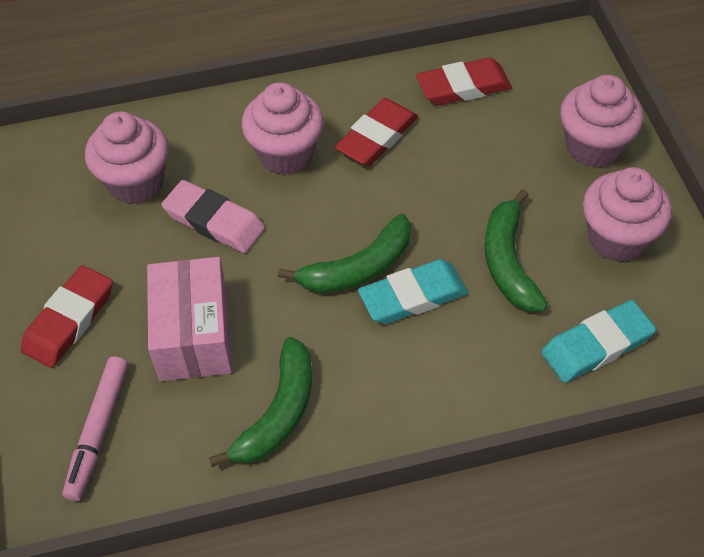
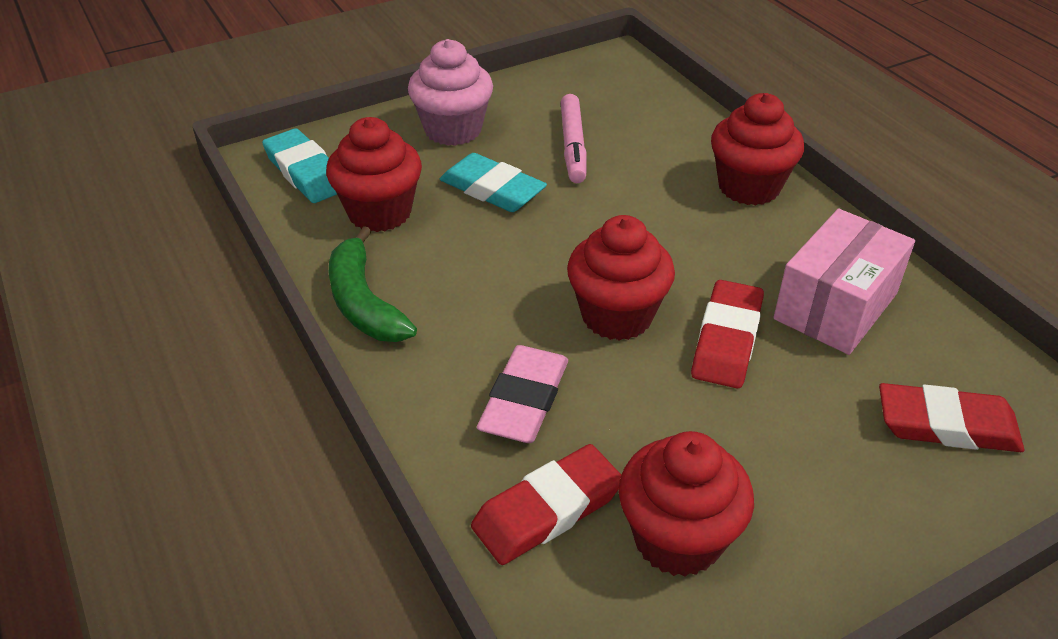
green banana: [209,337,312,467] [278,214,411,293] [485,189,548,311] = 3 -> [329,226,417,342] = 1
pink cupcake: [85,111,169,204] [242,82,324,175] [560,75,643,168] [583,167,672,262] = 4 -> [408,39,493,146] = 1
red cupcake: none = 0 -> [326,117,422,232] [567,215,675,341] [619,431,754,576] [711,93,804,206] = 4

